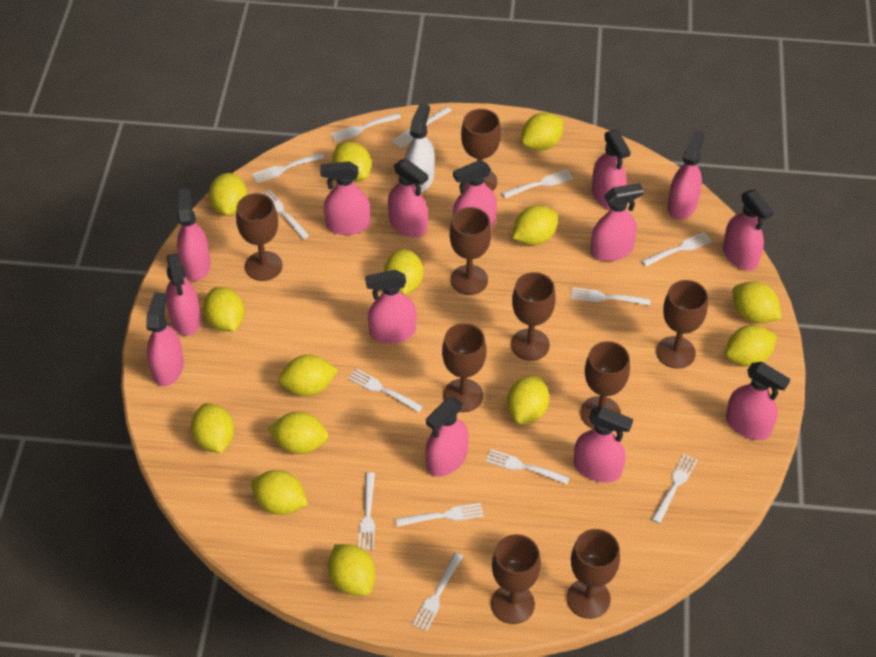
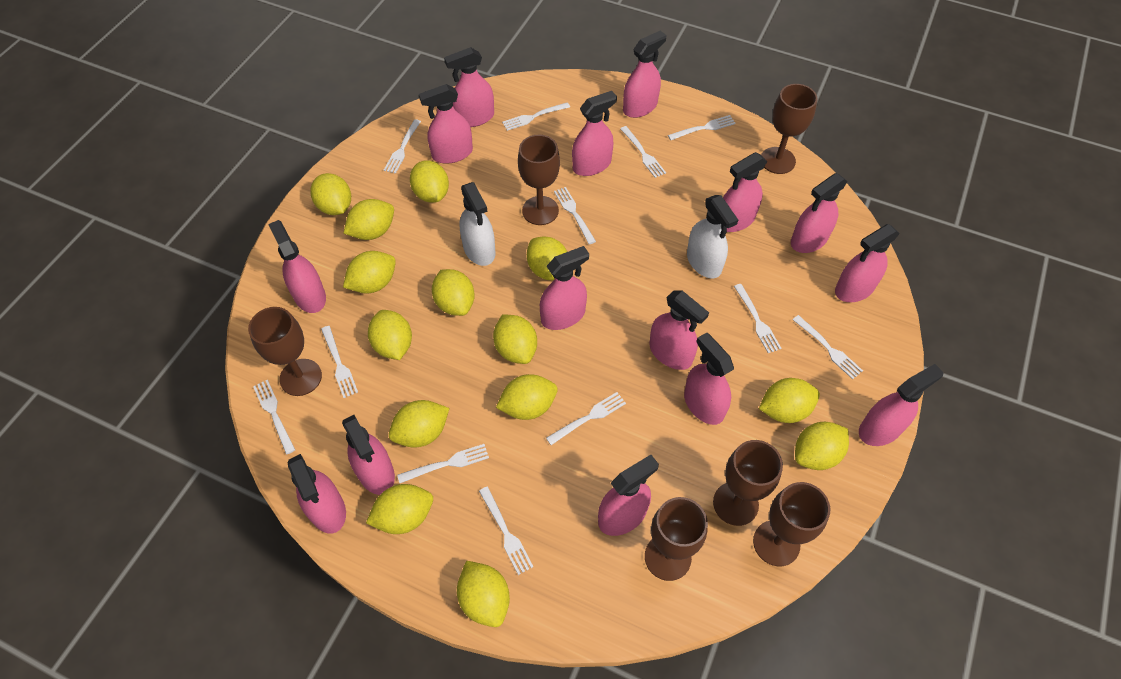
brown goblet: [236,193,283,281] [442,323,486,412] [450,207,491,295] [461,109,501,191] [491,534,541,624] [511,272,556,361] [567,529,620,619] [580,341,630,429] [656,280,708,369] = 9 -> [248,307,322,396] [518,135,560,225] [645,497,708,581] [713,440,783,526] [753,482,830,566] [761,84,818,174] = 6
pink spray bottle: [146,292,184,386] [166,253,201,336] [177,189,211,281] [320,161,370,235] [365,270,416,344] [388,158,428,237] [425,397,469,477] [453,160,497,227] [574,406,633,483] [591,183,644,261] [592,130,631,210] [668,130,705,220] [723,190,774,271] [726,362,790,440] = 14 -> [268,220,326,313] [288,454,346,534] [342,415,395,495] [419,84,473,164] [444,47,494,127] [540,246,589,330] [572,91,617,176] [598,455,659,536] [623,31,666,118] [649,290,709,370] [684,333,734,425] [723,152,767,232] [791,173,848,253] [835,224,900,302] [859,364,944,446] = 15
white fork: [252,153,324,183] [261,189,309,239] [331,113,401,142] [348,369,423,413] [358,472,375,550] [392,107,452,148] [396,503,484,527] [412,553,463,632] [485,449,570,485] [502,169,573,198] [571,287,651,306] [642,232,712,267] [652,454,697,524] = 13 -> [253,380,295,454] [321,326,358,398] [384,119,421,174] [397,444,489,483] [479,487,533,575] [502,102,570,131] [546,392,626,445] [554,187,596,244] [620,126,666,178] [668,115,736,140] [734,284,782,353] [793,315,863,379] = 12
white spray bottle: [404,103,435,192] = 1 -> [460,182,496,266] [687,195,738,278] = 2

